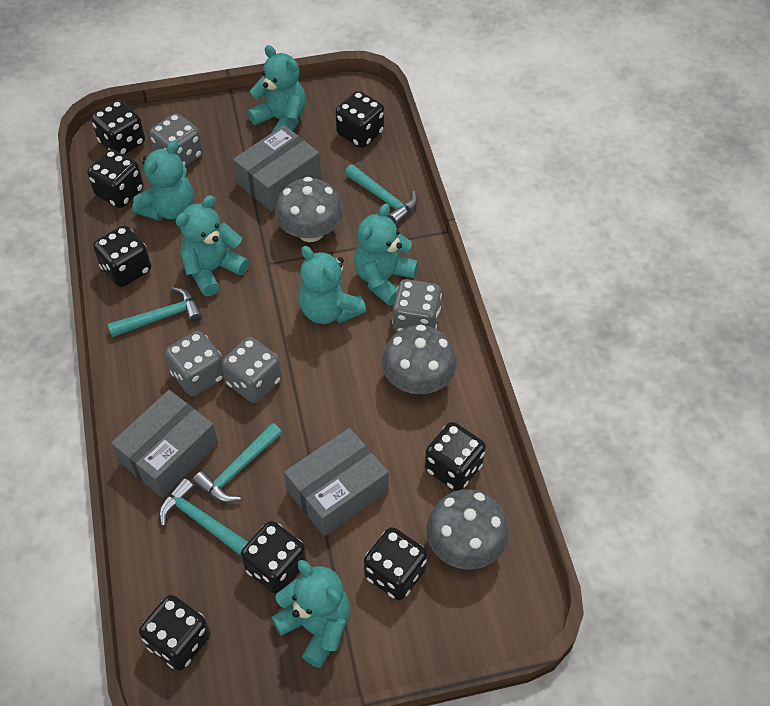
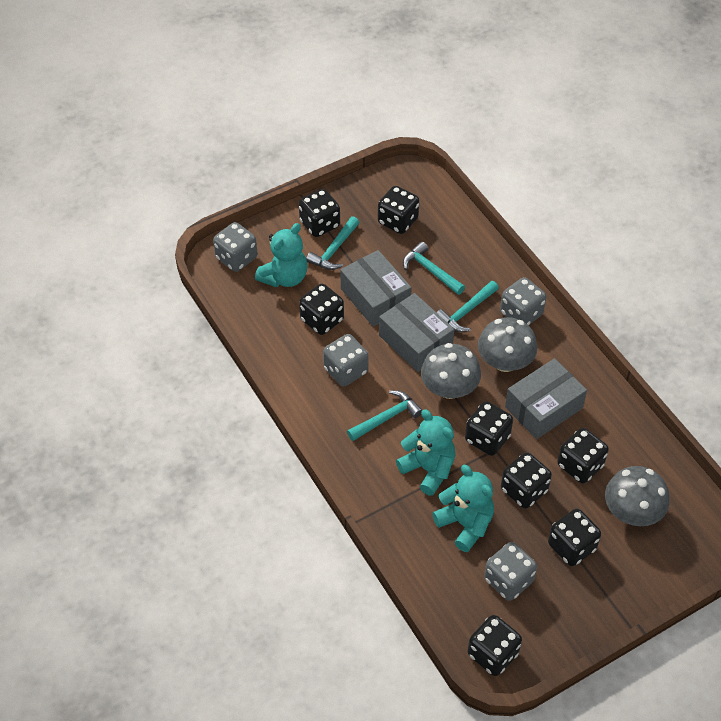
turquoise teddy bear: [132,141,193,221] [176,195,249,296] [248,45,306,132] [271,560,350,668] [298,246,366,324] [354,204,418,306] = 6 -> [255,223,307,288] [396,410,456,496] [432,465,494,552] = 3

